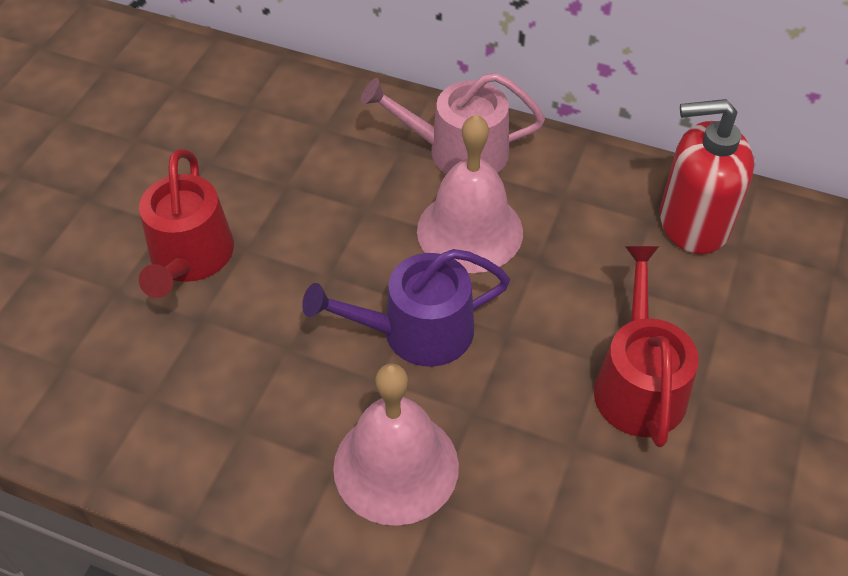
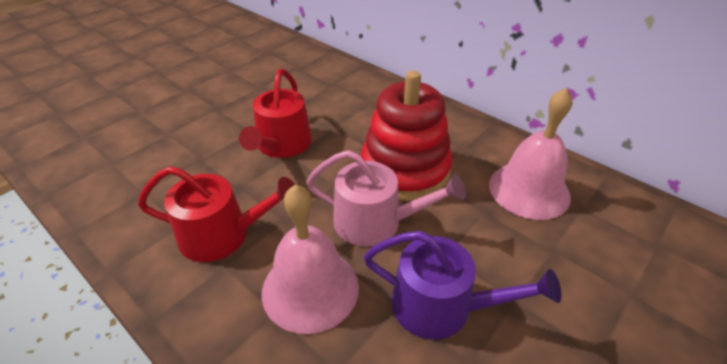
red soap dispenser: [660,99,754,254] = 1 -> none = 0
red stacking toy: none = 0 -> [361,71,452,201] = 1

